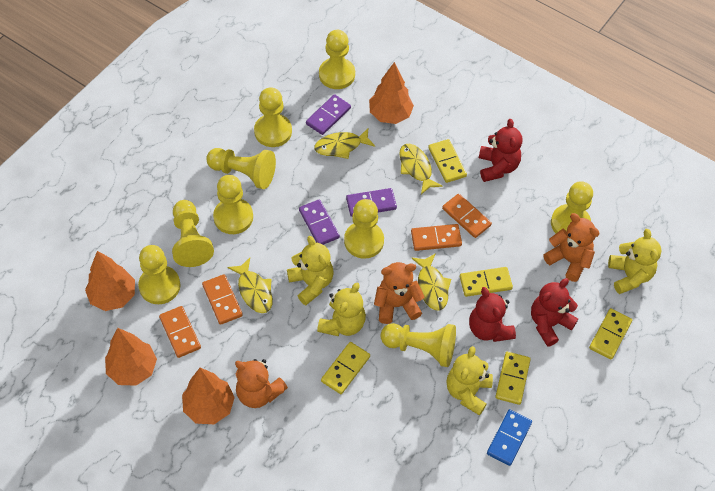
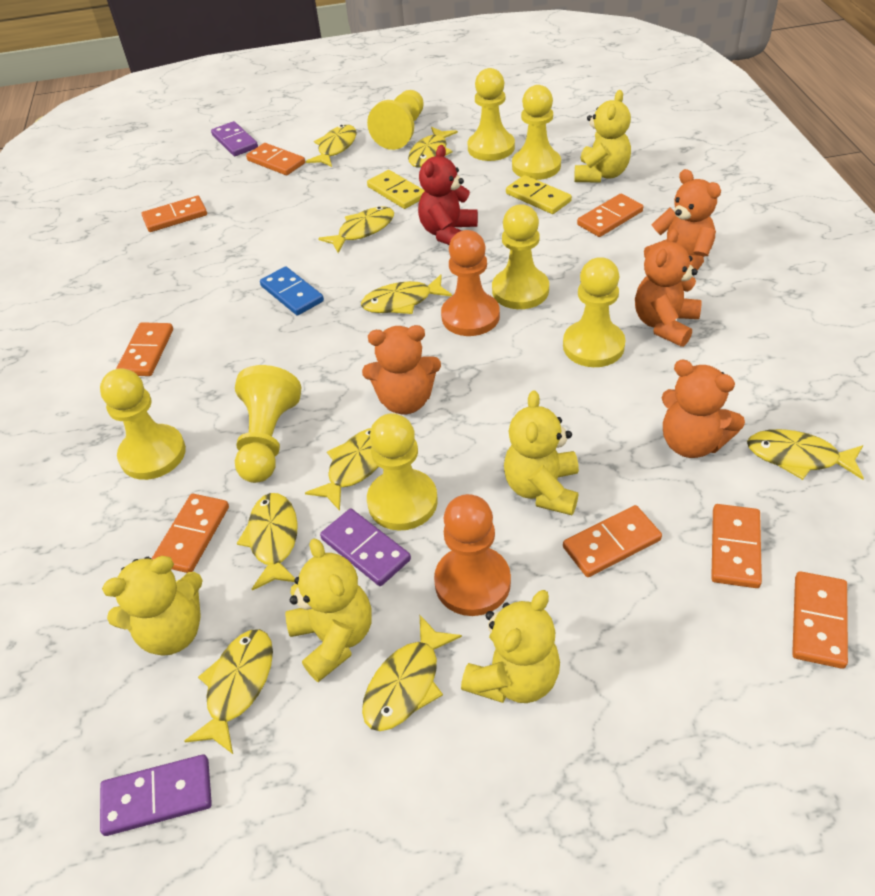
orange domino: [159,306,201,358] [202,274,243,325] [411,224,462,251] [442,194,492,238] = 4 -> [116,322,173,376] [142,196,207,232] [152,494,229,573] [246,143,305,175] [563,505,662,577] [577,194,643,237] [711,504,762,588] [792,571,848,669] = 8
orange pawn: none = 0 -> [434,494,511,616] [441,230,500,336] = 2
orange teddy bear: [235,359,288,408] [374,262,424,324] [543,213,600,282] = 3 -> [362,325,441,414] [635,228,702,347] [644,169,721,277] [662,360,745,458] = 4
orange tree: [85,251,135,311] [105,328,157,386] [182,368,235,424] [369,62,414,124] = 4 -> none = 0
red teddy bear: [469,287,516,342] [479,119,522,182] [531,278,578,347] = 3 -> [418,145,478,245] = 1
yellow domino: [321,342,370,394] [428,139,467,183] [460,267,513,297] [495,352,531,405] [589,308,632,360] = 5 -> [367,170,424,209] [506,175,572,214] = 2
yellow fish: [227,258,273,313] [314,127,375,159] [400,144,442,194] [412,253,451,311] = 4 -> [184,629,273,754] [237,493,298,590] [305,428,379,511] [306,125,357,167] [318,207,394,253] [361,275,452,314] [362,615,462,731] [408,127,458,167] [747,429,864,480] = 9
yellow pawn: [138,245,180,304] [172,200,214,267] [206,148,276,189] [213,175,253,234] [254,87,292,147] [319,30,355,89] [344,199,384,259] [381,323,456,367] [551,181,593,233] = 9 -> [100,368,186,480] [235,365,301,483] [367,90,424,150] [367,413,438,531] [468,68,515,161] [492,204,549,309] [512,85,561,180] [563,257,625,367] = 8
yellow teddy bear: [287,236,334,305] [317,283,366,336] [446,346,493,416] [608,229,661,294] = 4 -> [102,556,203,656] [285,538,371,682] [461,590,560,703] [504,390,579,515] [574,90,631,183] = 5

